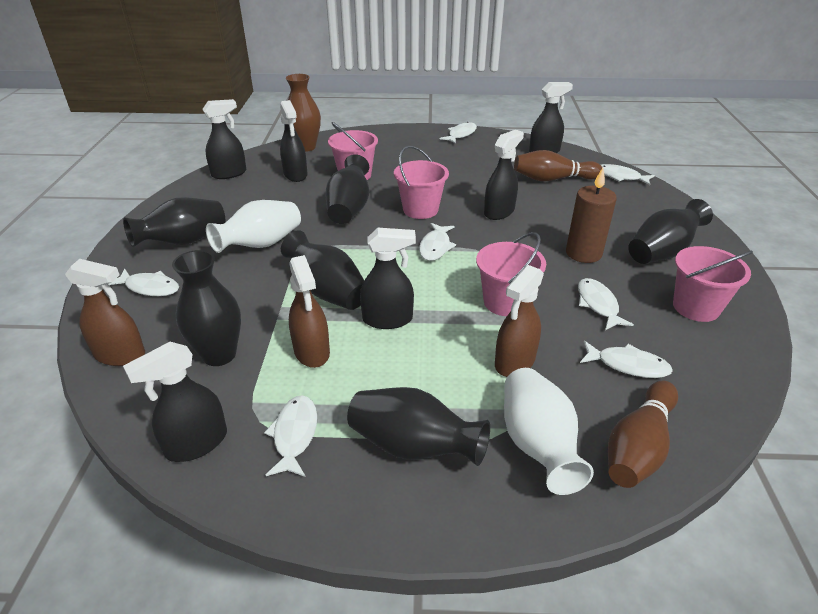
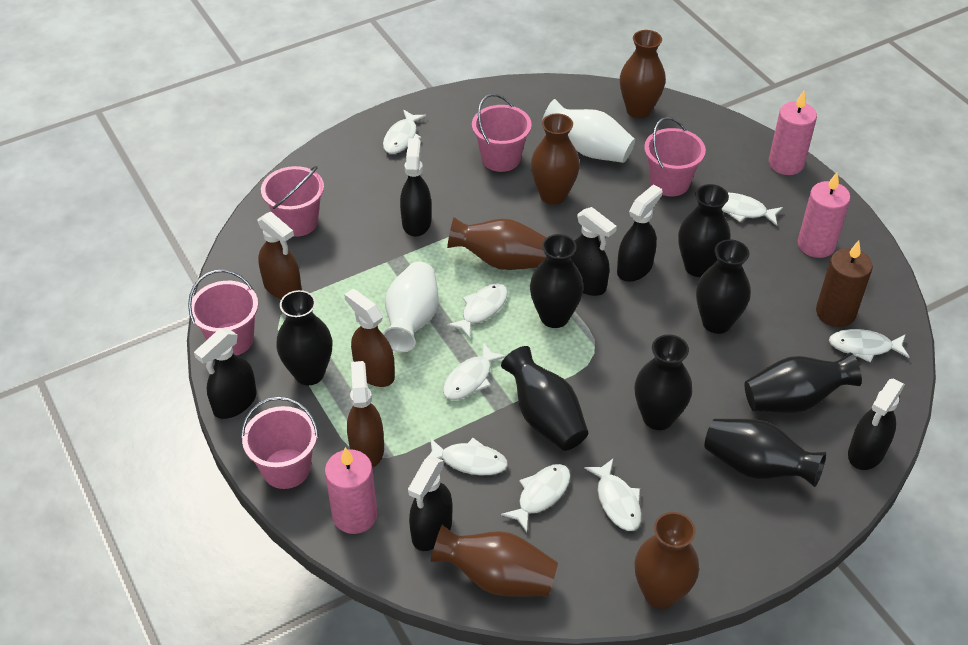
black vase: [123,197,225,247] [172,250,241,366] [281,230,364,310] [325,154,369,224] [347,387,490,466] [628,199,713,264] = 6 -> [276,290,332,385] [501,346,588,451] [530,234,584,328] [635,334,692,430] [678,184,730,277] [696,240,751,334] [704,419,826,487] [744,353,862,413] = 8
brown bowling pin: [514,150,602,181] [608,381,678,488] = 2 -> none = 0
brown vase: [286,74,321,152] = 1 -> [431,525,558,597] [447,217,547,270] [531,113,580,205] [620,30,666,118] [634,512,699,609] = 5
pink bucket: [328,122,378,180] [394,146,449,219] [476,232,546,316] [673,246,753,322] = 4 -> [188,270,258,356] [241,397,319,489] [261,166,324,237] [472,94,532,172] [644,117,706,196] = 5
pink candle: none = 0 -> [325,447,378,534] [769,91,817,175] [798,172,851,258] = 3
white fish: [109,269,179,296] [264,395,317,477] [419,223,456,261] [440,122,477,144] [578,278,634,330] [580,341,673,378] [601,164,655,185] = 7 -> [383,110,426,154] [427,438,508,475] [443,342,506,400] [447,283,508,338] [501,464,570,532] [584,459,642,531] [722,193,783,226] [829,329,909,363] = 8

